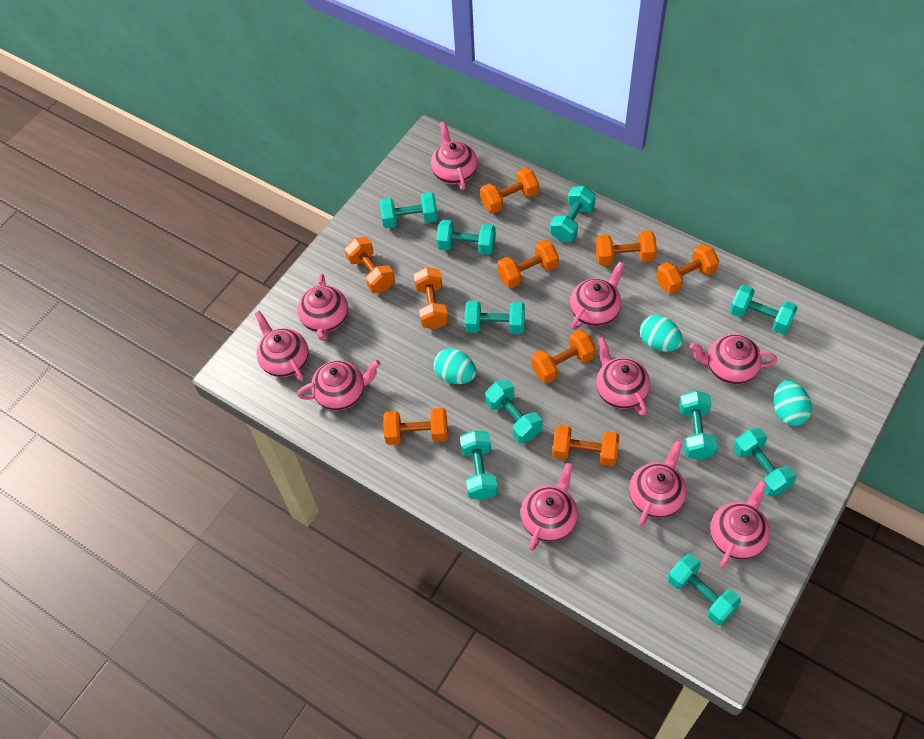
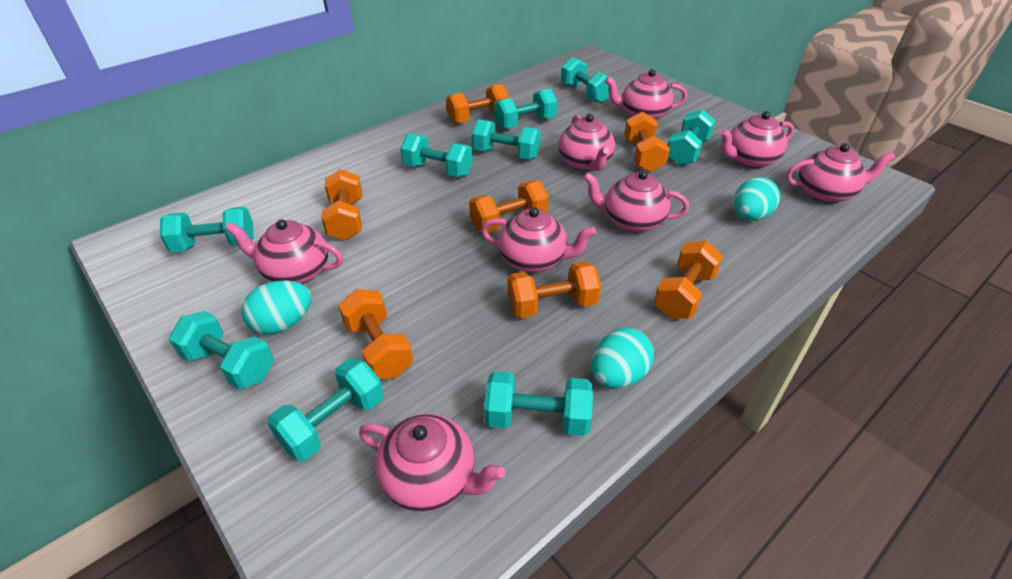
orange dumbbell: [345,237,395,293] [383,408,448,445] [414,267,448,329] [480,168,539,213] [497,240,559,288] [531,330,596,383] [552,425,619,466] [596,231,657,266] [656,244,719,294] = 9 -> [321,169,362,240] [338,289,413,379] [446,84,509,124] [469,181,549,233] [507,261,601,318] [624,112,670,172] [654,241,723,319] = 7
pink teapot: [255,311,309,381] [297,273,348,341] [297,360,380,411] [431,121,478,190] [520,463,578,551] [570,261,624,330] [596,337,650,416] [629,440,687,526] [690,334,777,384] [710,480,770,568] = 10 -> [225,219,343,284] [359,414,505,512] [481,207,596,273] [558,114,615,171] [583,170,689,233] [605,69,687,119] [720,111,794,168] [786,143,896,203] = 8
turquoise dumbbell: [380,192,438,228] [436,220,496,255] [460,430,498,500] [465,301,525,334] [485,380,542,443] [550,186,596,242] [668,554,741,625] [679,391,718,460] [730,285,797,334] [733,428,796,497] = 10 -> [160,207,254,252] [169,311,274,390] [267,358,384,461] [400,133,473,177] [472,119,541,159] [484,371,593,436] [494,88,558,129] [561,57,614,103] [668,109,716,165] = 9

